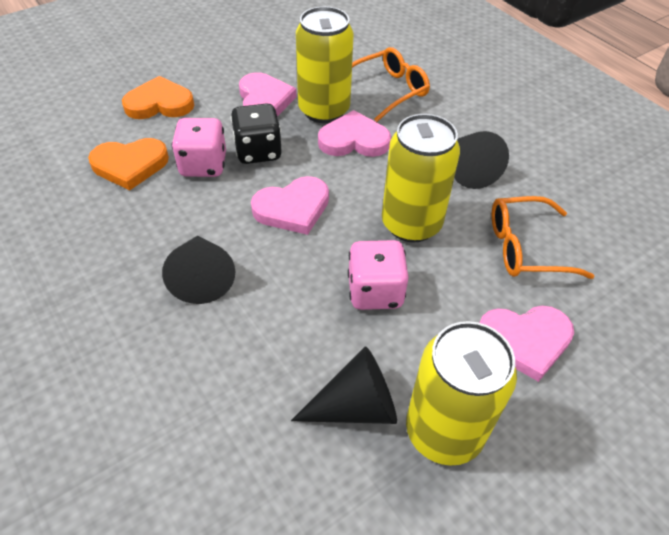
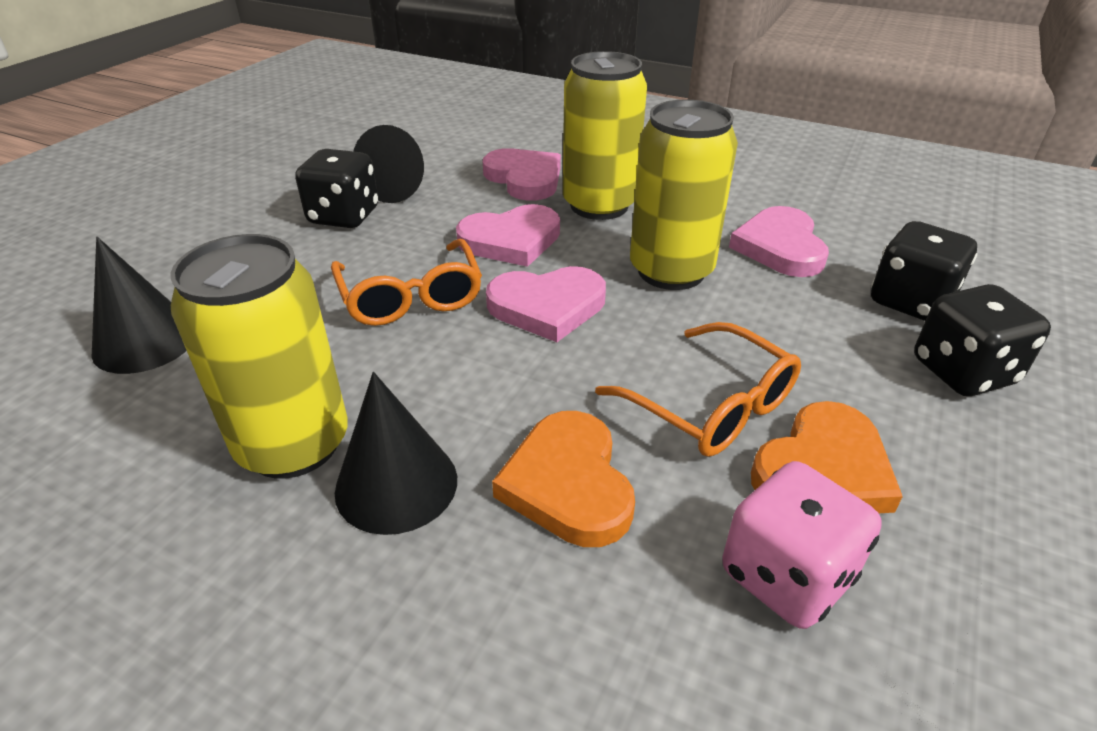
black dice: [231,103,282,164] = 1 -> [295,149,378,228] [871,221,977,321] [914,284,1051,396] = 3
pink dice: [171,118,226,177] [348,240,409,310] = 2 -> [722,461,882,629] = 1

